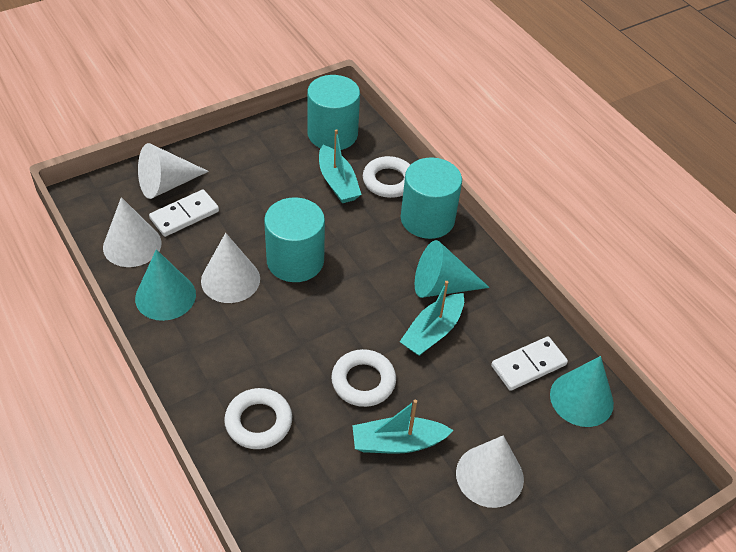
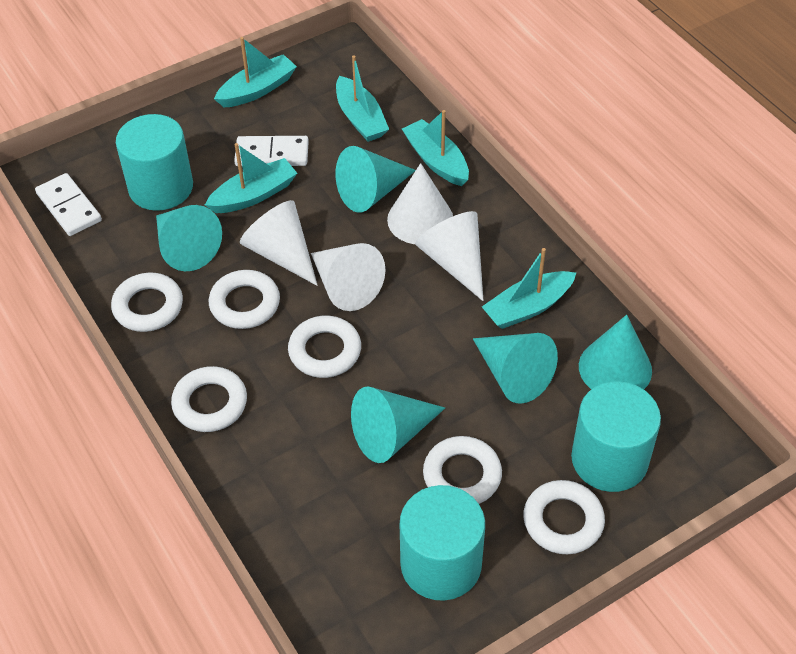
turquoise boat: [319,129,362,203] [352,400,454,454] [400,281,464,356] = 3 -> [205,143,297,213] [214,37,297,107] [336,55,389,142] [402,110,469,186] [482,248,576,329] = 5
turquoise cone: [135,249,196,321] [415,240,490,298] [550,356,614,427] = 3 -> [156,205,222,271] [336,146,416,213] [351,386,445,463] [473,333,558,404] [579,315,652,389] = 5
white ring: [224,388,292,449] [331,349,396,407] [363,156,410,198] = 3 -> [111,273,183,332] [171,366,247,432] [209,270,280,329] [288,316,361,378] [423,436,502,504] [523,480,605,554] = 6

